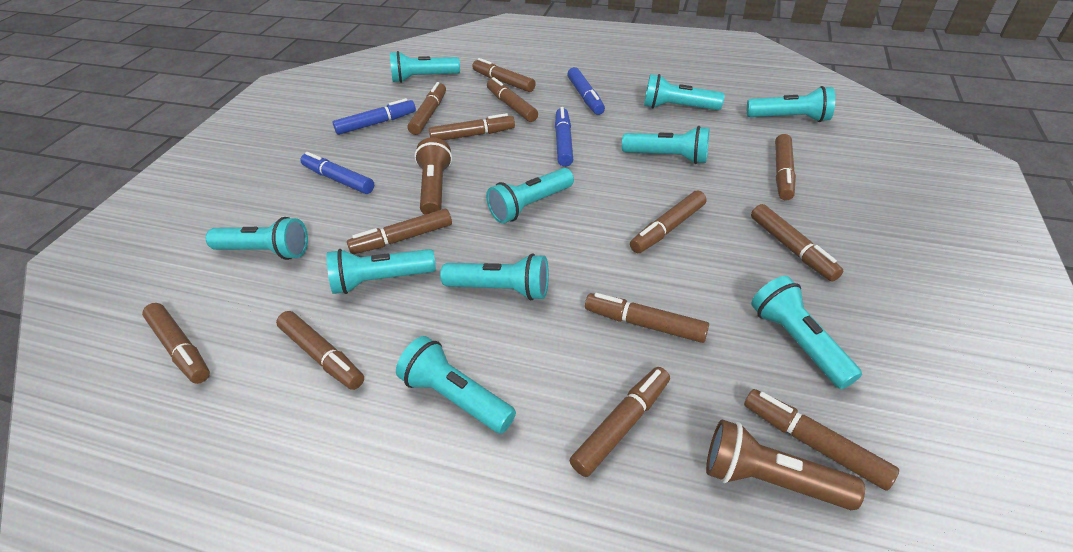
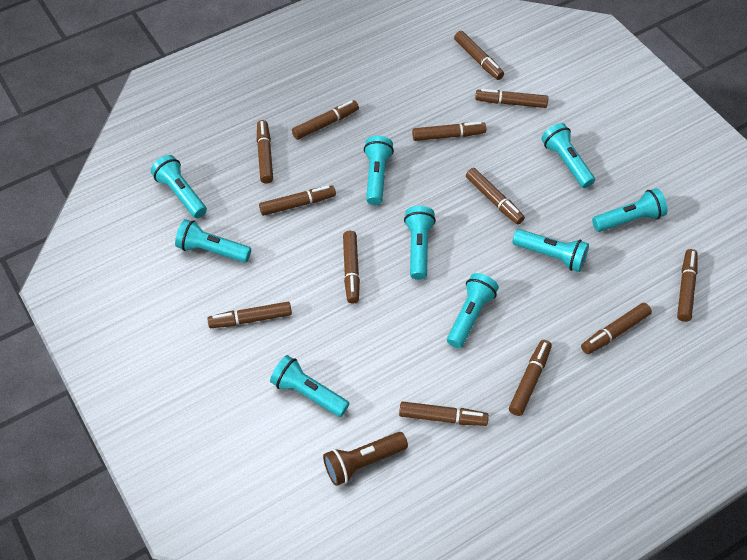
blue marker: [300,152,374,194] [333,98,416,135] [555,107,573,167] [567,67,605,115] = 4 -> none = 0
brown flashlight: [414,137,452,215] [706,419,865,510] = 2 -> [323,432,408,486] = 1
turquoise flashlight: [206,217,308,260] [327,249,436,294] [390,51,460,83] [396,336,516,434] [440,253,549,300] [486,168,574,224] [622,126,709,164] [644,74,725,110] [747,86,835,122] [751,276,862,389] = 10 -> [151,155,207,218] [175,219,251,263] [270,355,349,417] [364,136,394,205] [404,206,436,280] [447,273,499,348] [512,229,589,272] [541,123,595,188] [592,188,668,232] = 9

